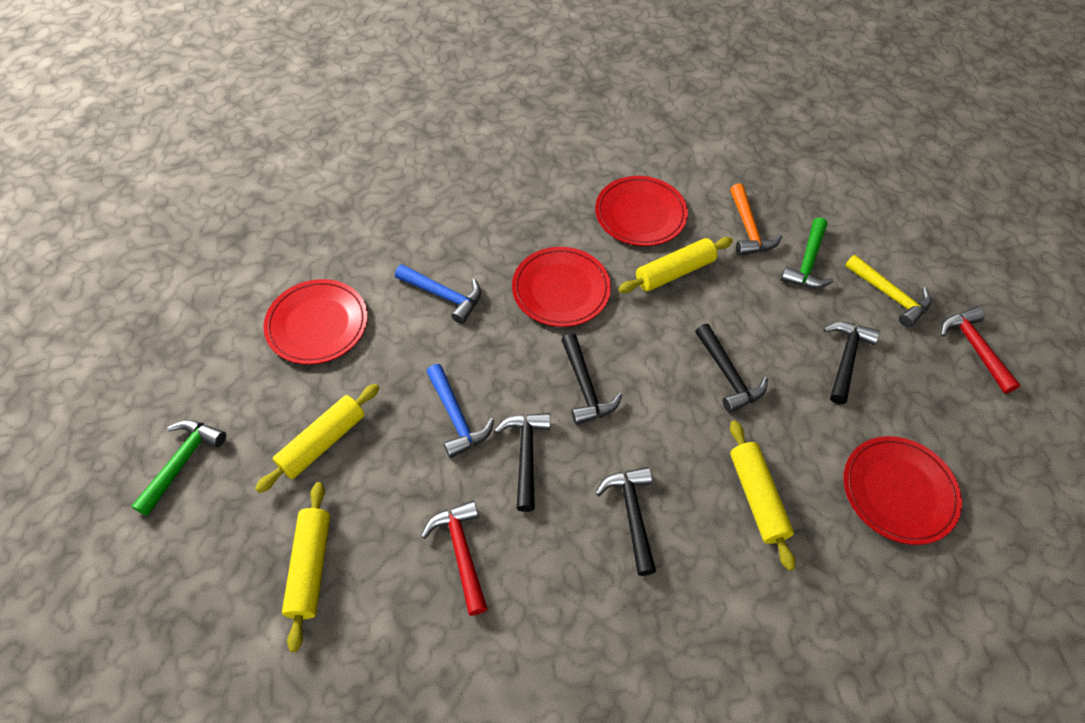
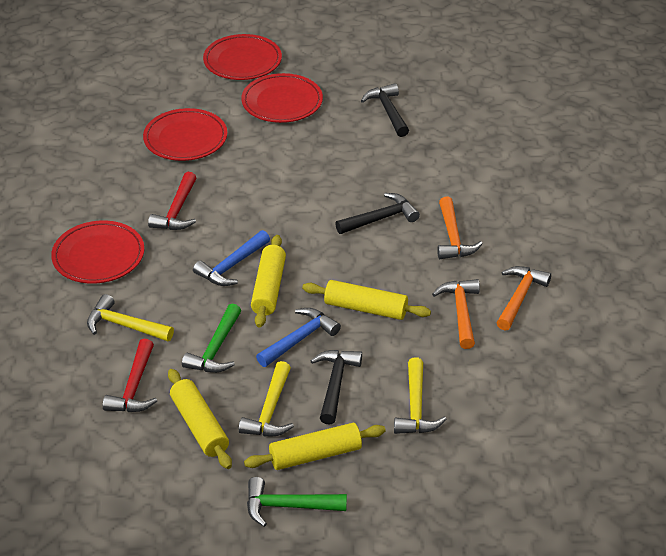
black hammer: [494,413,550,512] [561,333,622,425] [596,467,656,576] [695,324,768,413] [823,322,880,404] = 5 -> [310,350,362,425] [335,193,420,234] [361,83,409,137] = 3
orange hammer: [730,183,782,255] = 1 -> [432,279,480,349] [437,196,483,259] [496,266,551,331] = 3
yellow hammer: [845,255,931,327] = 1 -> [87,294,174,341] [239,361,294,436] [394,357,447,434] = 3

